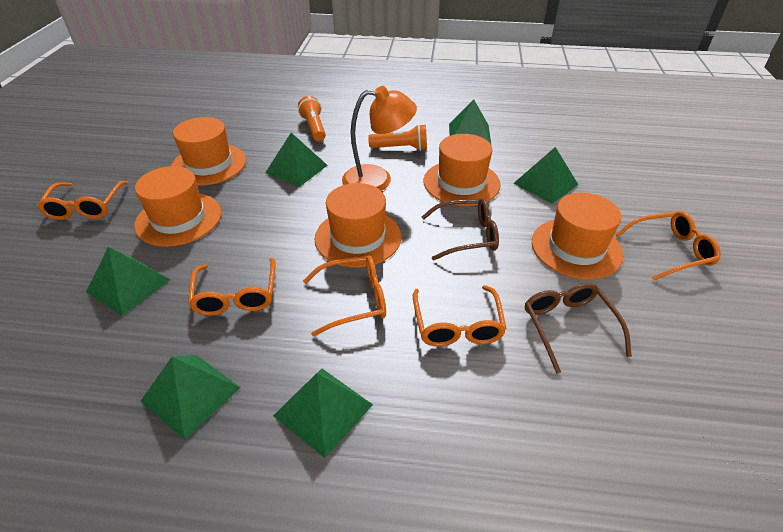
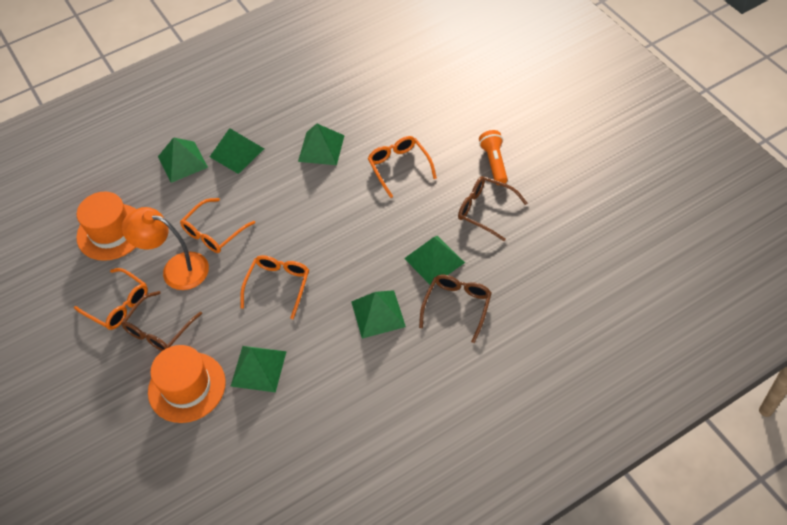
brown glasses: [421,198,499,260] [525,283,632,374] = 2 -> [121,291,202,351] [419,275,492,343] [458,176,527,241] = 3
orange flashlight: [298,96,326,142] [368,124,427,151] = 2 -> [479,130,508,185] = 1
orange glasses: [37,181,129,220] [188,258,276,316] [303,255,386,336] [413,285,507,347] [616,211,721,280] = 5 -> [74,268,148,330] [180,198,255,253] [240,255,309,319] [367,136,437,198] = 4
orange hat: [134,166,221,247] [171,117,246,186] [315,183,401,268] [424,134,501,206] [532,193,623,279] = 5 -> [76,192,136,261] [148,345,226,423] = 2

